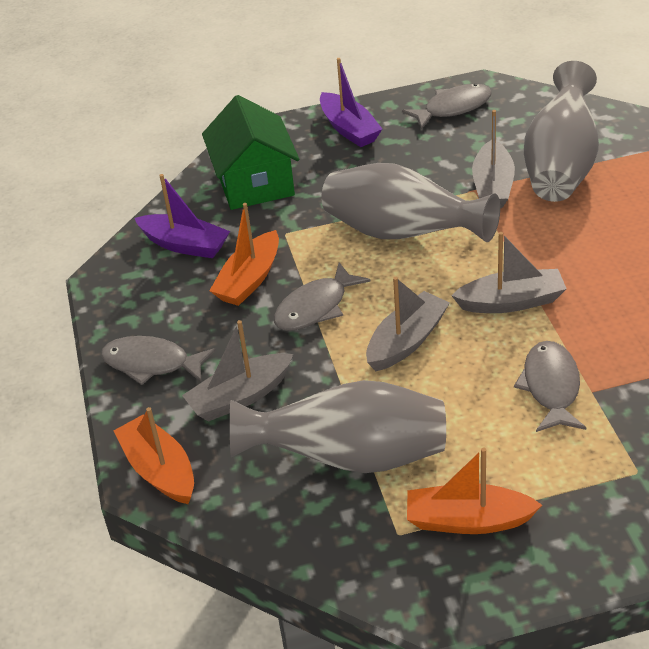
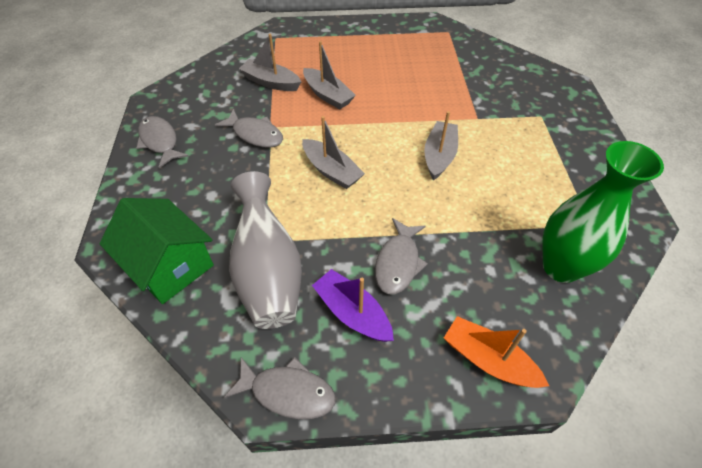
green vase: none = 0 -> [542,141,664,283] = 1
grey vase: [230,380,446,473] [321,163,500,242] [524,61,599,202] = 3 -> [229,171,302,329] = 1
orange boat: [114,407,194,504] [209,203,279,306] [407,448,542,534] = 3 -> [444,316,549,388] = 1
purple boat: [134,174,230,258] [320,58,382,147] = 2 -> [312,269,394,342] = 1

